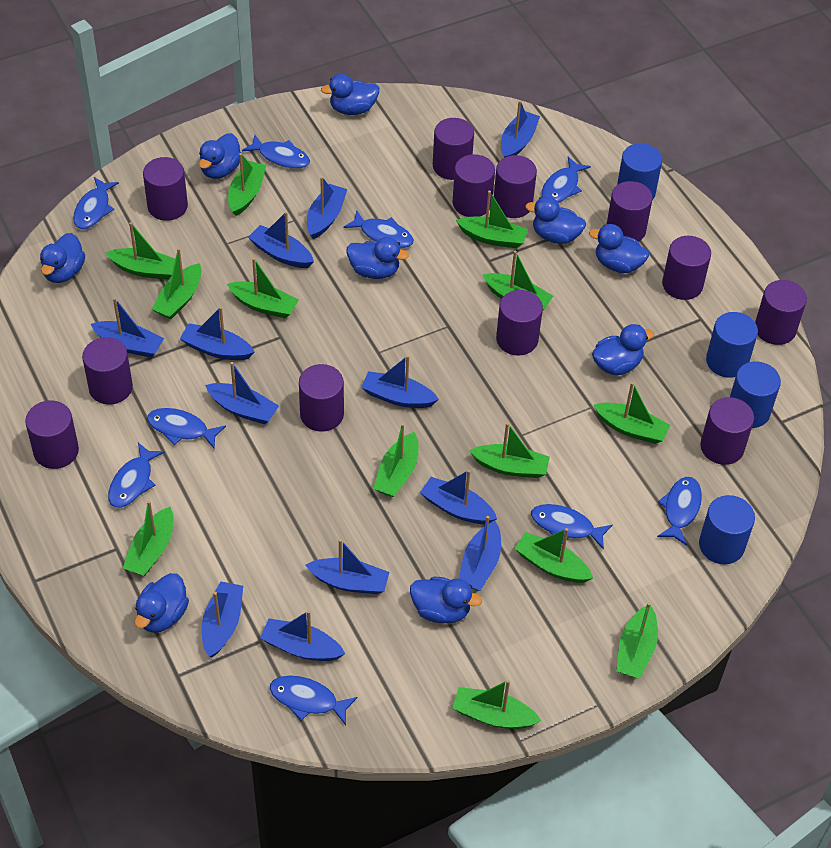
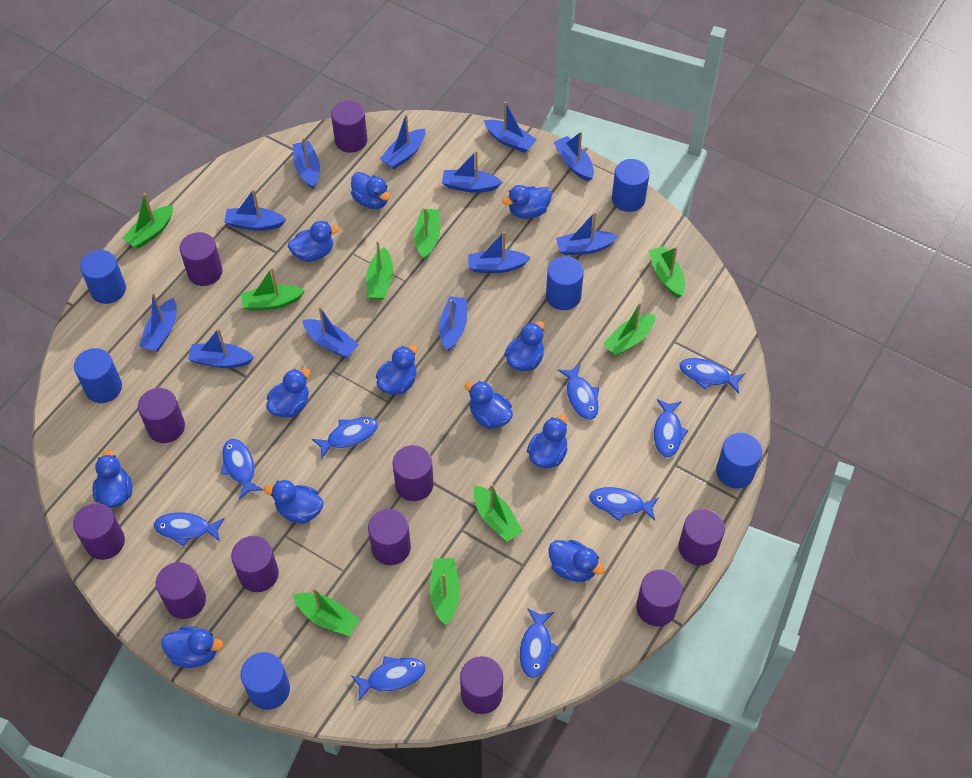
blue cylinder: [617,143,662,200] [699,495,755,564] [706,312,758,378] [730,362,781,428] = 4 -> [74,348,122,403] [80,250,126,304] [241,652,290,710] [546,256,584,310] [612,159,650,212] [716,433,762,488] = 6
blue duck: [40,233,85,283] [134,573,189,633] [199,133,241,179] [321,74,379,115] [346,237,409,279] [410,577,482,623] [525,196,586,244] [589,224,649,273] [592,324,654,375] = 9 -> [92,450,132,508] [161,626,223,668] [264,480,324,524] [266,368,311,418] [288,221,339,262] [351,172,390,209] [376,345,418,395] [465,381,513,429] [502,185,552,219] [505,321,545,371] [527,415,568,468] [548,540,605,582] = 12
green boat: [106,222,175,280] [123,501,173,576] [152,248,202,319] [227,258,299,319] [228,153,266,216] [373,423,418,497] [452,680,541,729] [456,191,528,248] [469,422,550,478] [483,251,553,310] [514,528,593,583] [594,382,670,444] [616,602,658,679] = 13 -> [122,193,173,249] [241,267,305,311] [293,587,360,636] [366,241,393,300] [414,208,440,260] [430,558,460,625] [473,484,523,542] [603,303,655,356] [649,246,685,298] = 9
purple cylinder: [25,401,79,469] [82,337,133,404] [143,157,188,221] [299,364,344,432] [433,118,474,180] [452,154,495,217] [494,155,537,218] [496,290,543,356] [606,181,653,242] [662,236,711,300] [700,397,754,465] [755,280,807,345] = 12 -> [73,503,125,560] [138,388,185,443] [156,562,206,619] [180,232,222,286] [231,536,279,592] [331,100,368,153] [368,509,411,565] [393,445,434,501] [460,656,503,714] [636,569,683,626] [678,509,725,565] = 11

